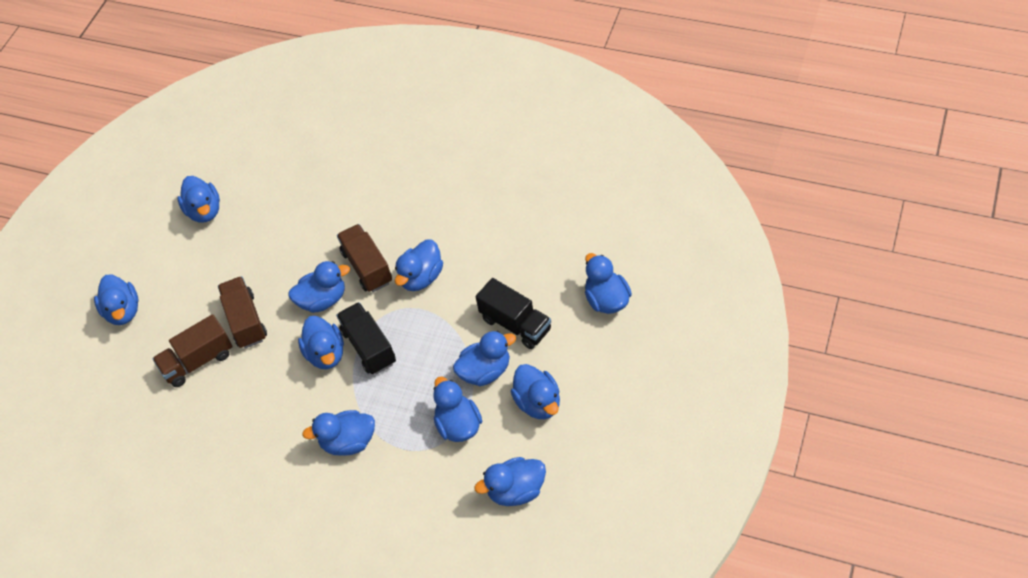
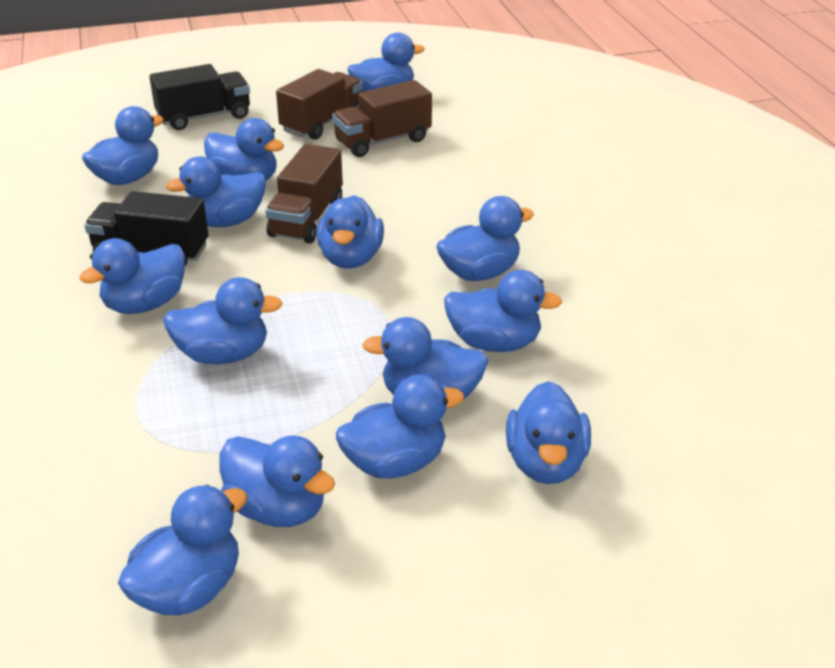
blue duck: [94,274,138,325] [177,176,220,223] [288,261,350,313] [298,316,344,369] [302,410,375,456] [395,240,443,291] [433,377,482,442] [453,331,516,386] [475,457,546,506] [511,364,560,419] [585,253,632,314] = 11 -> [79,238,185,314] [82,106,164,185] [118,485,247,615] [163,277,283,364] [166,156,266,227] [204,118,284,180] [219,435,335,527] [317,195,384,269] [336,374,464,478] [347,33,425,92] [362,317,488,399] [436,196,534,281] [444,270,562,352] [506,381,591,484] = 14

